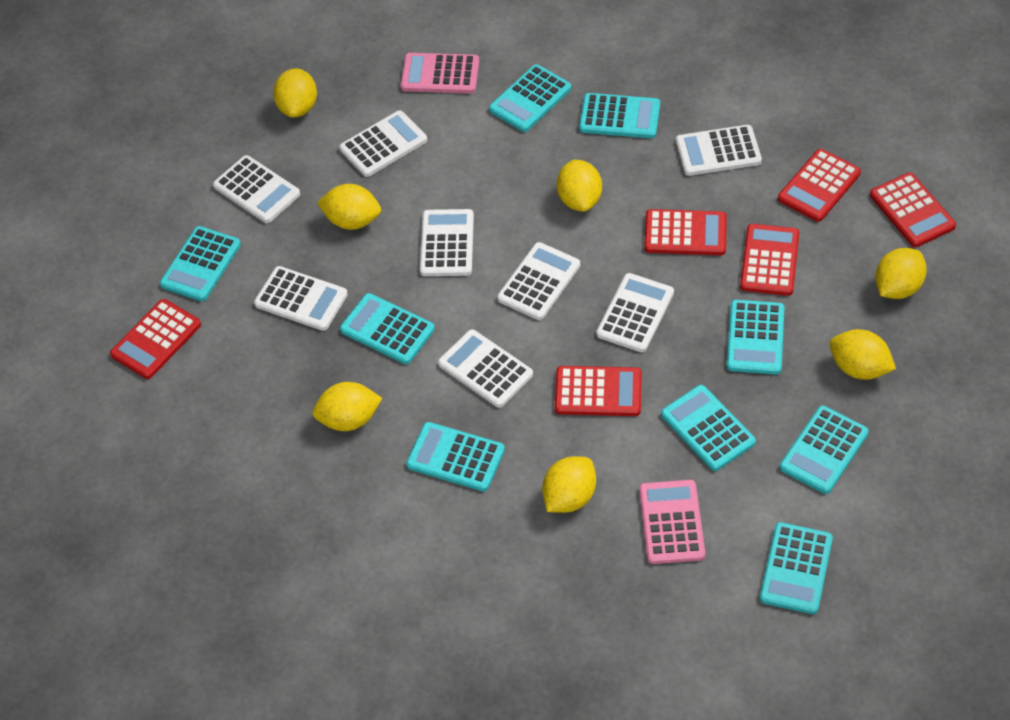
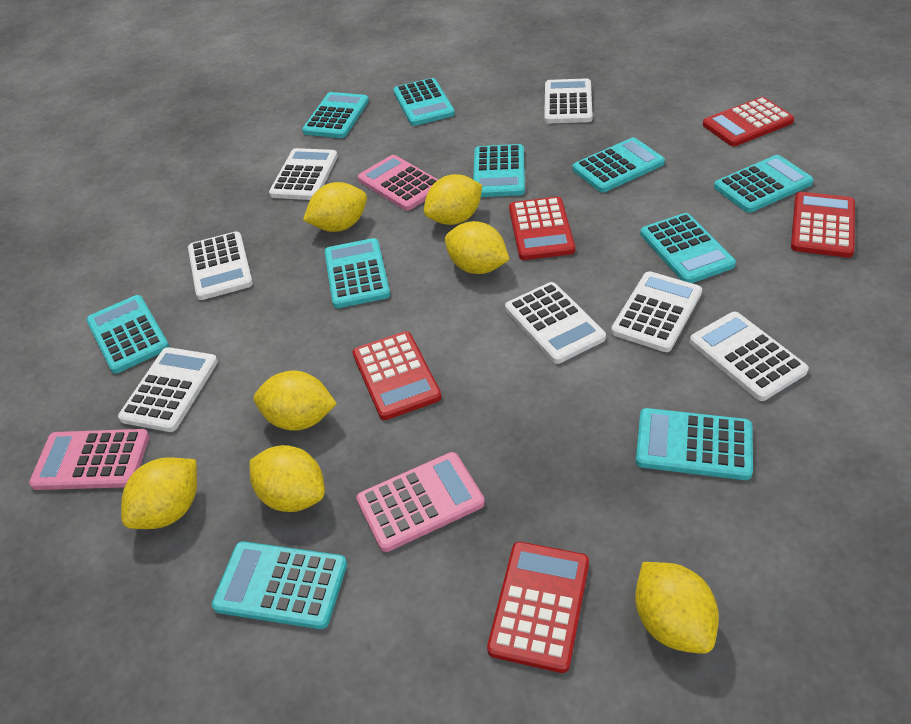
pink calculator: [400,53,479,94] [639,480,705,564] = 2 -> [29,429,150,490] [356,452,485,552] [358,155,438,211] = 3
red calculator: [110,299,201,379] [555,366,642,416] [644,209,727,255] [740,224,799,296] [778,149,861,222] [870,172,956,247] = 6 -> [352,331,442,420] [487,542,589,673] [509,197,575,260] [703,97,794,146] [791,192,855,258] = 5
turquoise calculator: [160,226,241,301] [340,293,435,364] [406,422,505,491] [489,64,571,132] [579,93,660,138] [661,385,756,471] [727,300,784,375] [759,522,833,614] [780,406,869,494] = 9 -> [86,295,169,374] [212,541,347,629] [302,92,369,138] [324,238,390,308] [393,78,455,126] [473,144,525,197] [573,137,665,192] [636,408,753,480] [640,213,736,283] [714,155,814,213] = 10
white calculator: [213,155,300,223] [254,266,348,331] [339,110,427,177] [420,209,474,276] [438,329,533,408] [497,242,580,320] [596,273,674,352] [676,125,762,176] = 8 -> [118,347,218,432] [188,231,253,300] [269,148,338,200] [505,282,606,364] [544,78,593,123] [611,271,702,352] [690,312,809,401] = 7

